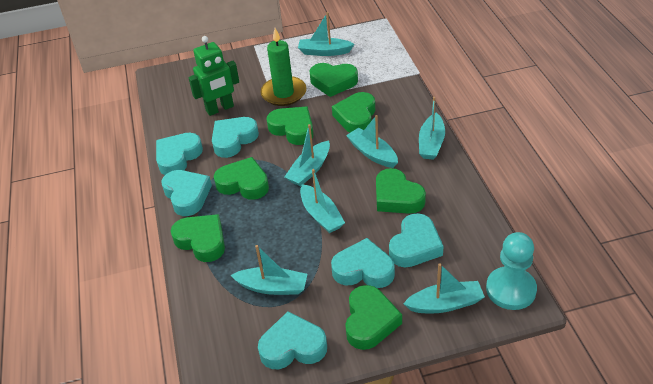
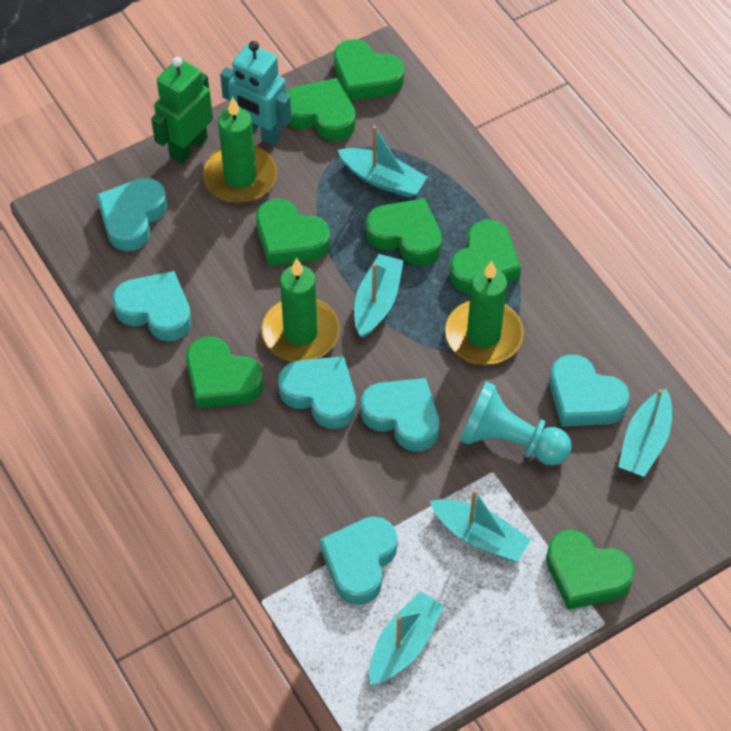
green candle: [260,28,306,106] = 1 -> [203,97,277,203] [262,258,340,361] [445,261,523,365] = 3
turquoise boat: [231,245,307,295] [285,124,330,186] [298,12,354,56] [300,169,345,233] [346,115,398,168] [403,263,485,313] [419,97,445,160] = 7 -> [338,126,427,198] [354,254,404,338] [369,591,444,685] [430,489,531,562] [618,389,672,477] = 5
turquoise robot: none = 0 -> [220,41,291,145] = 1

